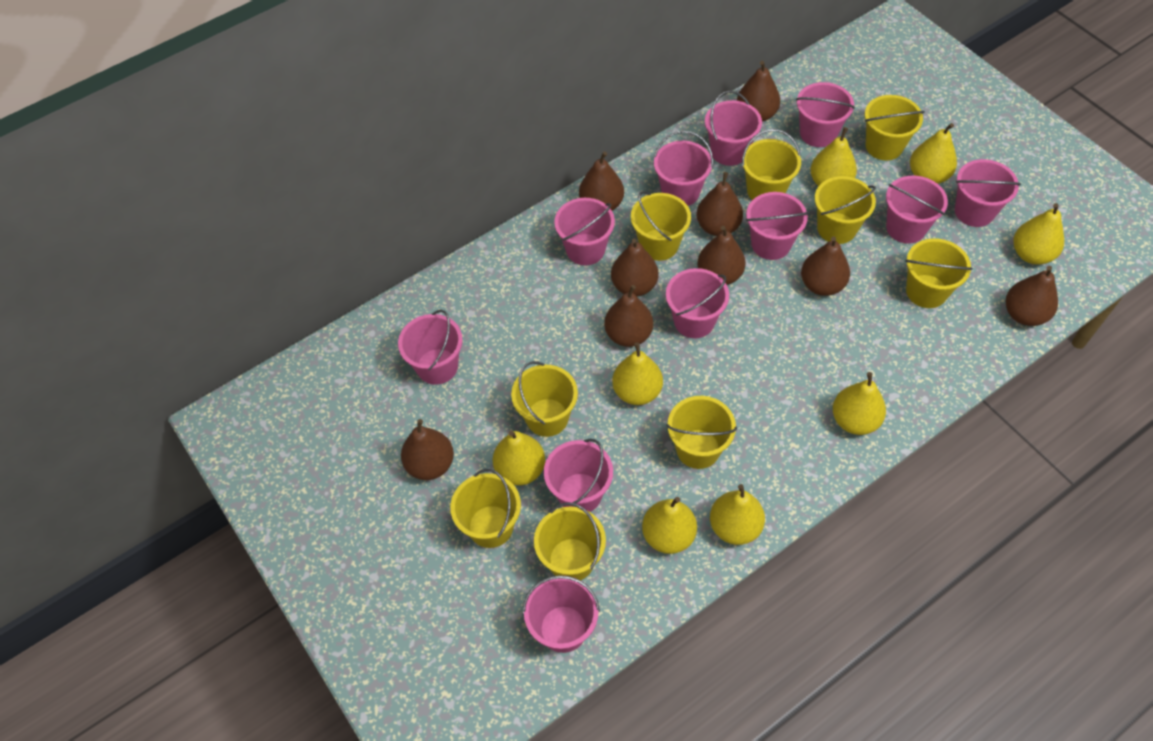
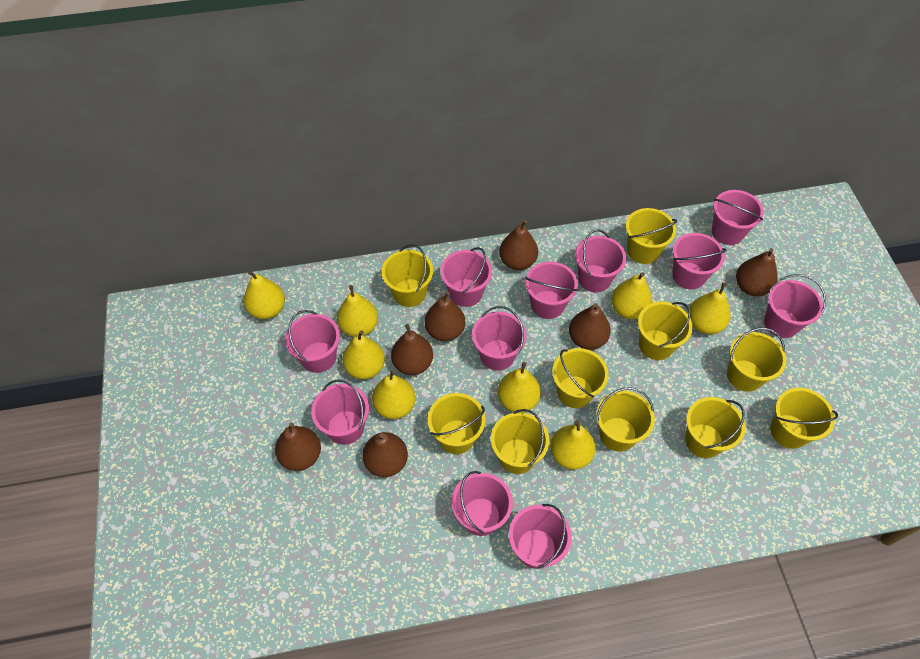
brown pear: [401,419,454,480] [579,151,624,211] [604,285,653,347] [611,238,659,297] [697,172,743,236] [698,226,746,285] [737,61,780,122] [801,236,850,296] [1006,266,1058,326] = 9 -> [275,423,321,471] [362,432,408,477] [391,324,433,375] [425,291,465,341] [499,220,538,270] [569,303,611,350] [736,248,778,296] = 7
yellow bucket: [450,469,521,548] [511,361,578,437] [534,502,606,581] [631,191,691,261] [666,396,737,469] [742,129,801,200] [815,176,876,244] [865,95,925,160] [905,238,973,308] = 9 -> [382,244,433,307] [428,393,486,454] [491,409,549,474] [552,348,609,408] [596,387,655,452] [626,208,677,264] [638,301,693,360] [685,397,745,458] [727,328,787,392] [770,388,838,449] = 10

